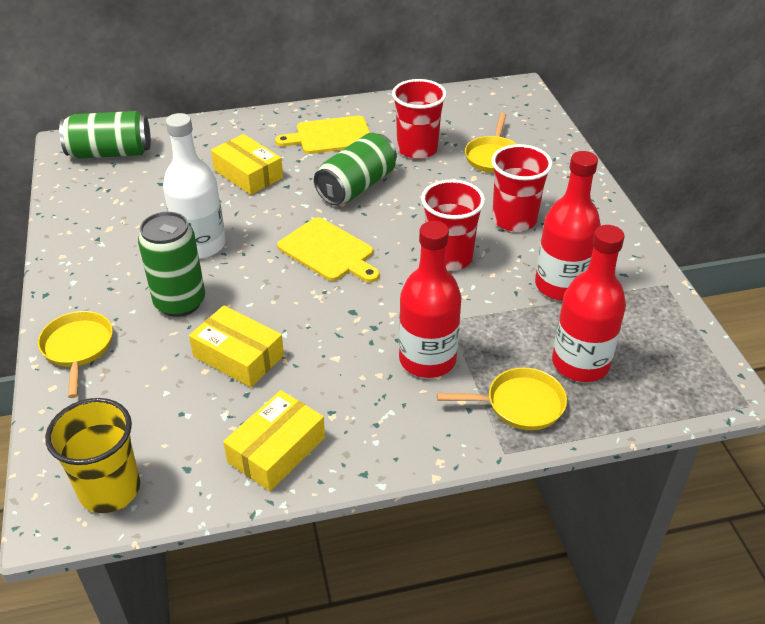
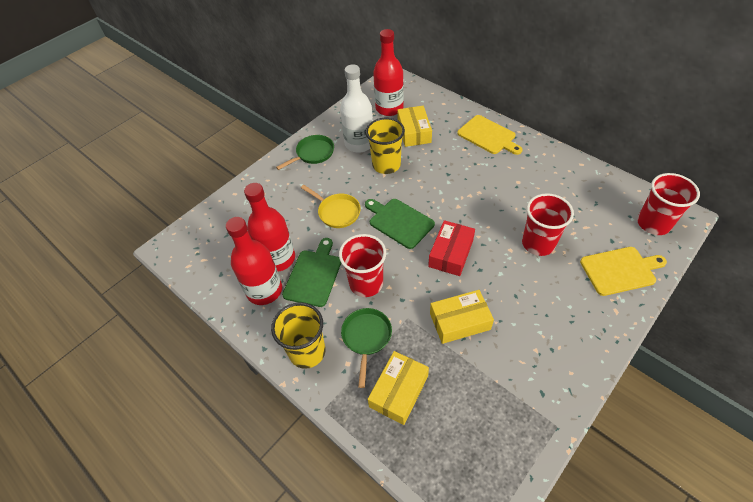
green can: [59,111,151,159] [138,212,205,317] [314,133,397,205] = 3 -> none = 0
green cutting board: none = 0 -> [282,238,341,307] [365,199,435,249] = 2
green pan: none = 0 -> [276,135,334,170] [341,308,392,388] = 2
red box: none = 0 -> [428,220,475,276] = 1
yellow cup: [45,398,140,513] = 1 -> [271,302,326,369] [365,118,405,174] = 2
yellow pan: [38,311,113,398] [437,368,567,430] [465,113,516,173] = 3 -> [301,185,361,228] = 1

